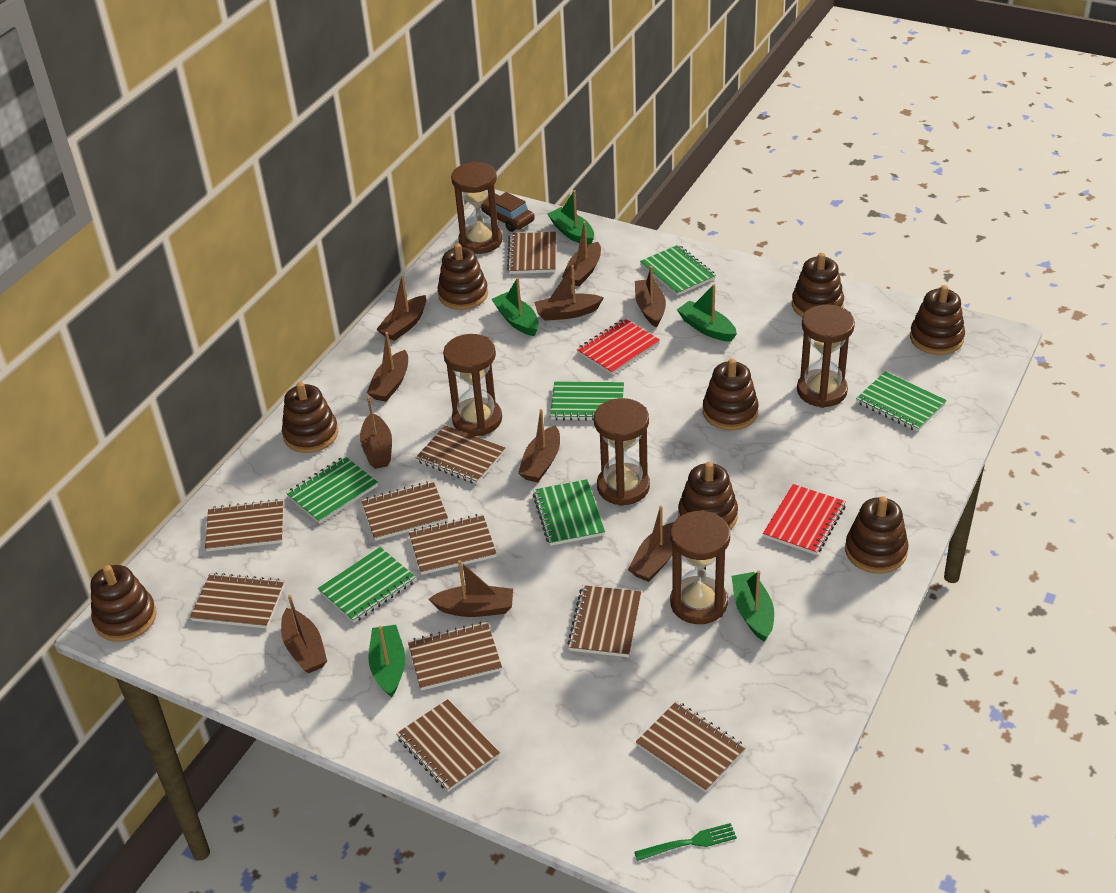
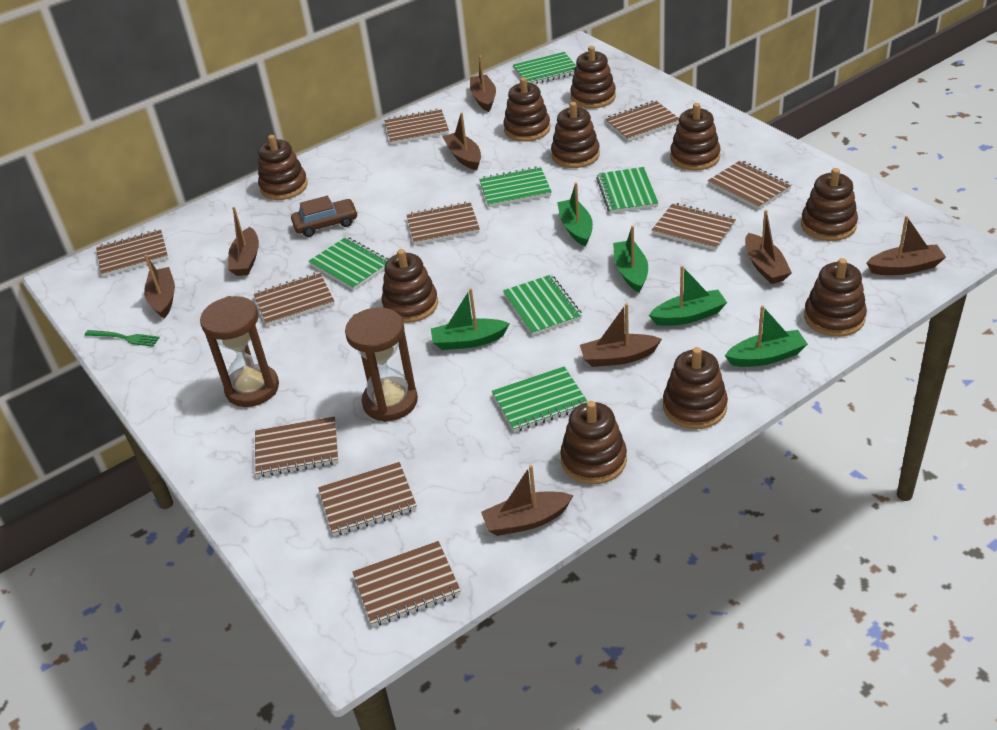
brown boat: [281,595,327,673] [360,396,392,469] [367,332,408,402] [376,275,426,341] [429,560,513,617] [518,409,560,482] [534,265,604,321] [562,221,601,286] [628,505,674,582] [635,266,666,328] = 10 -> [144,255,175,318] [228,207,259,276] [443,112,481,170] [470,56,496,112] [481,465,573,536] [580,303,662,367] [745,210,792,284] [866,216,946,275] = 8
brown hourglass: [443,334,502,436] [451,161,502,254] [594,398,650,506] [670,510,730,624] [797,305,855,408] = 5 -> [200,296,279,407] [345,307,418,422] = 2
brown stacking toy: [90,565,157,642] [282,382,338,453] [437,243,488,310] [678,462,738,530] [703,359,758,430] [792,253,844,317] [845,496,909,574] [910,285,965,355] = 8 -> [258,135,308,200] [382,249,438,323] [504,77,550,142] [551,102,600,168] [560,401,627,484] [570,46,616,109] [663,347,728,429] [670,103,720,171] [801,168,858,241] [804,258,867,337] = 10
red notebook: [577,319,660,375] [763,484,846,555] = 2 -> none = 0

